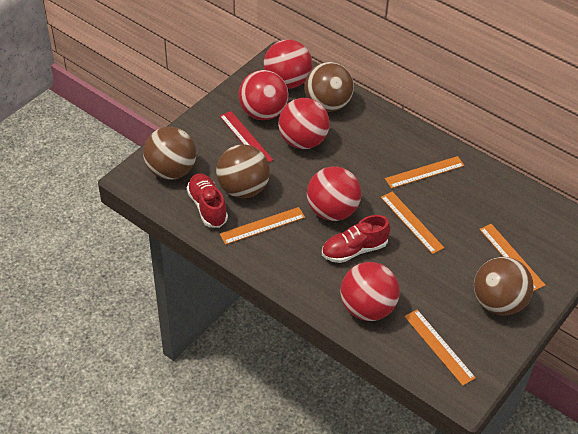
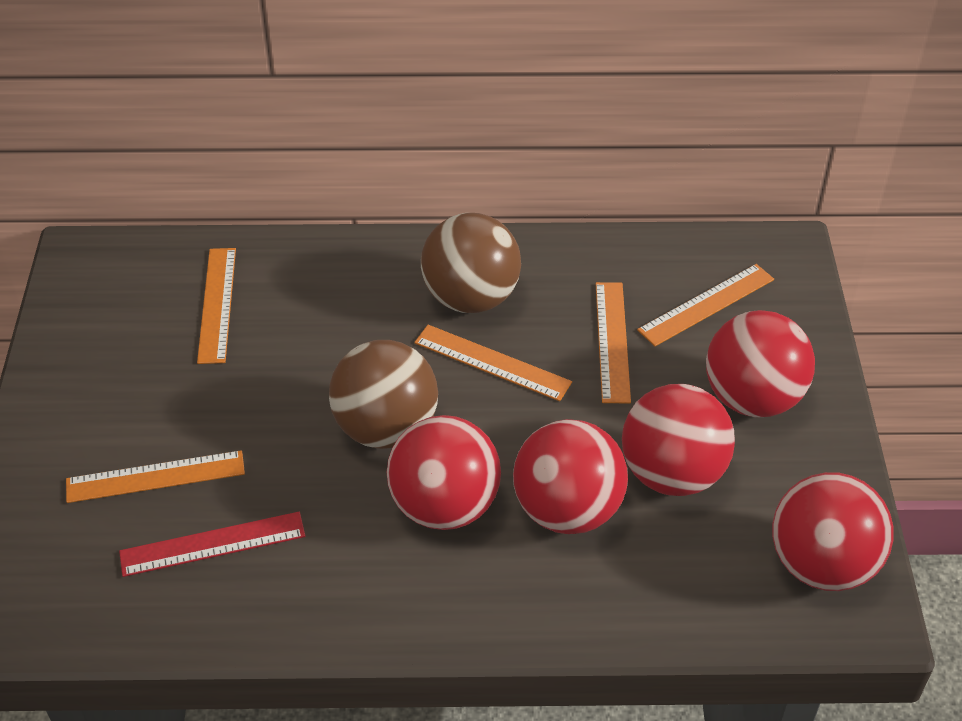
brown ball: [143,127,196,180] [216,144,270,198] [304,62,354,112] [474,257,534,316] = 4 -> [329,340,438,449] [421,213,521,313] = 2
red shoe: [187,173,228,228] [322,215,390,263] = 2 -> none = 0

